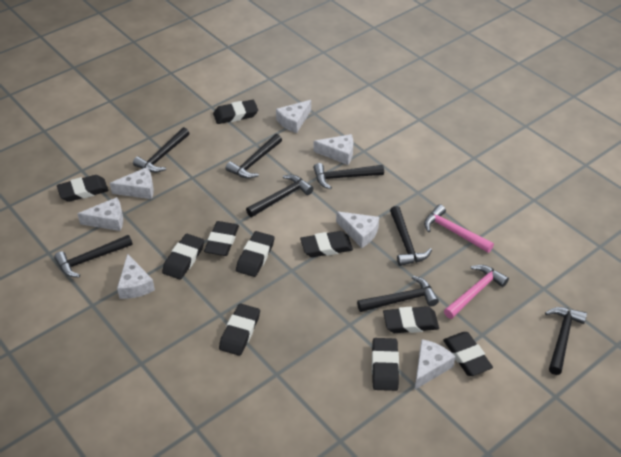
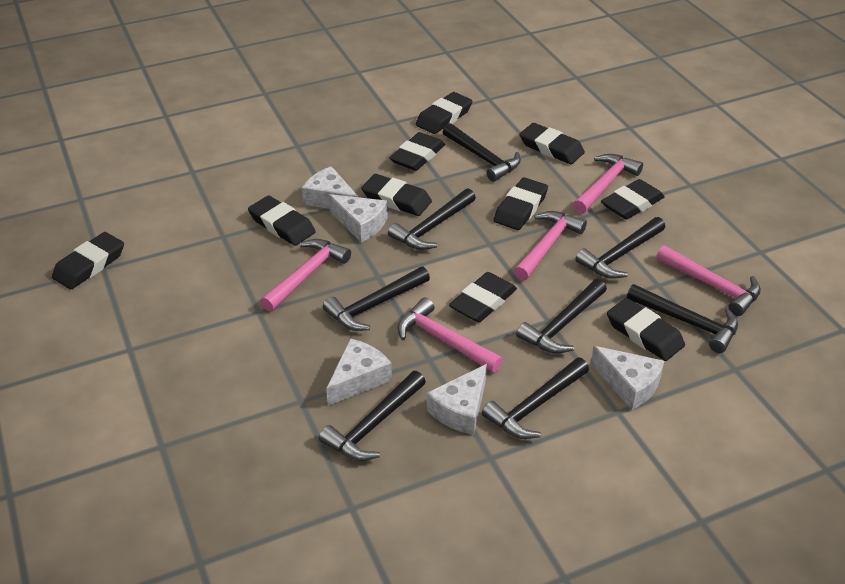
pink hammer: [424,204,494,253] [444,265,509,319] = 2 -> [261,239,351,311] [398,297,503,373] [514,211,587,280] [573,154,643,214] [656,245,761,316] = 5
white cheese: [77,197,123,231] [110,167,154,199] [117,254,155,299] [276,100,311,133] [314,134,353,165] [336,211,379,248] [415,339,456,390] = 7 -> [302,166,358,209] [326,338,392,406] [328,194,388,243] [427,364,487,435] [591,346,664,410] = 5

